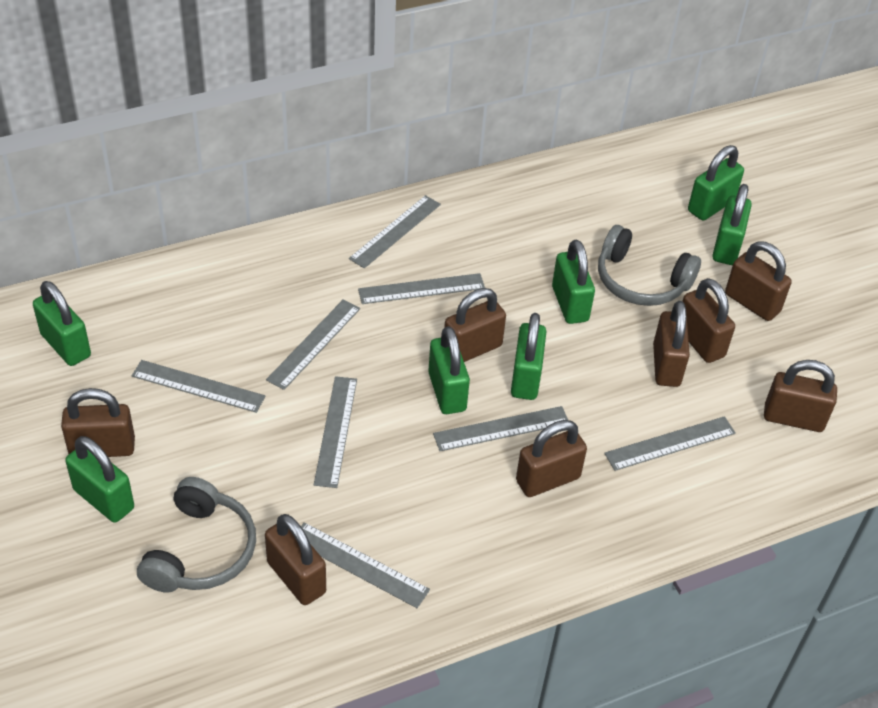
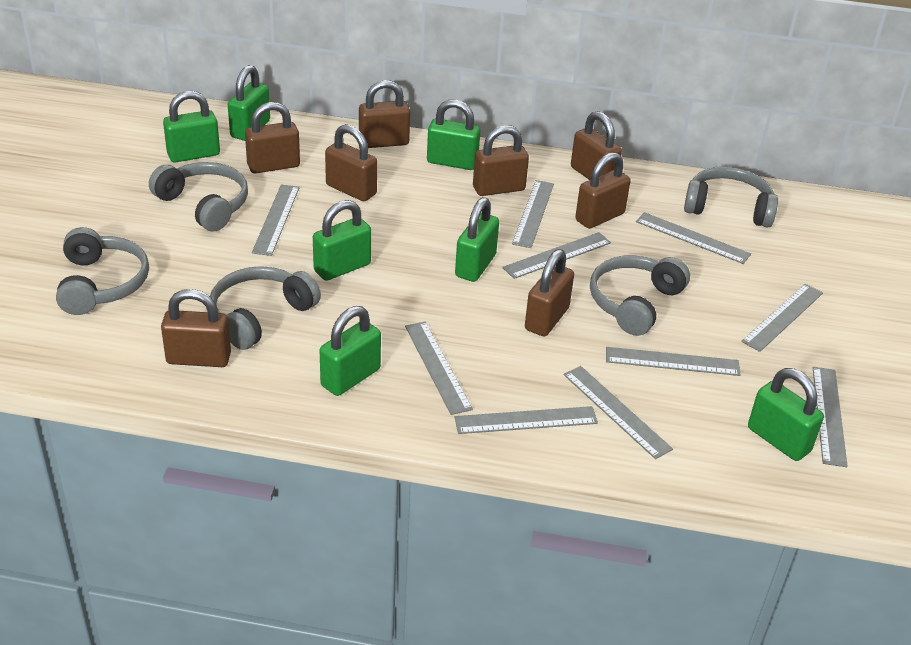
grey headphones: [137,477,256,593] [598,225,701,306] = 2 -> [56,227,149,315] [149,162,248,232] [210,266,321,350] [590,256,690,336] [684,167,778,228] = 5
grey ruler: [132,360,265,413] [266,299,360,390] [301,522,430,608] [314,376,357,488] [349,195,441,268] [358,273,485,304] [433,406,568,451] [604,416,736,471] = 8 -> [252,185,300,256] [405,321,473,415] [455,406,598,434] [502,232,611,279] [512,180,554,248] [564,366,673,459] [606,347,741,376] [636,212,751,264] [741,284,823,352] [813,367,848,467] = 10

